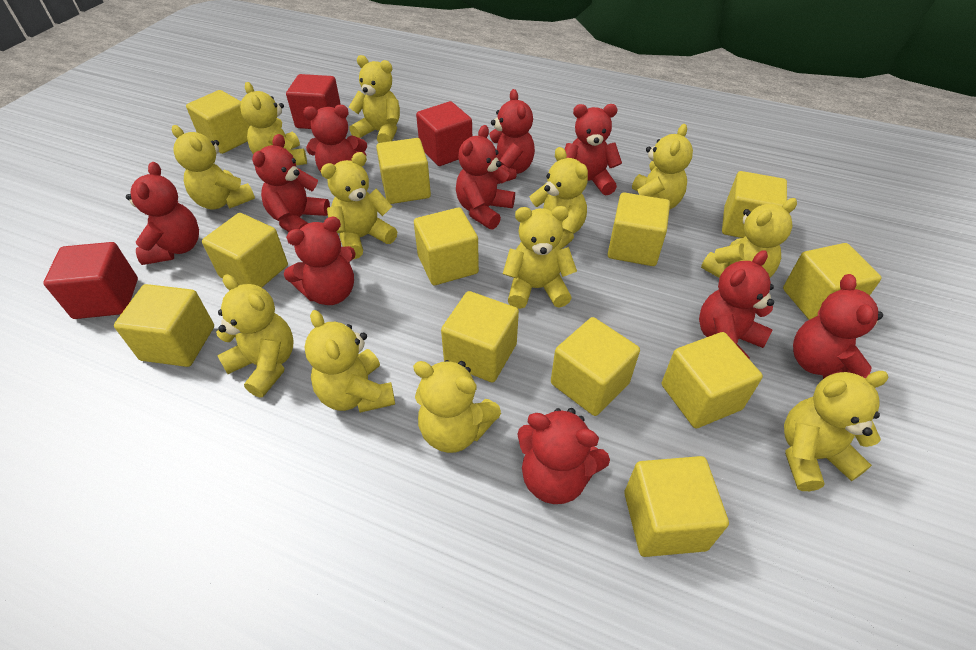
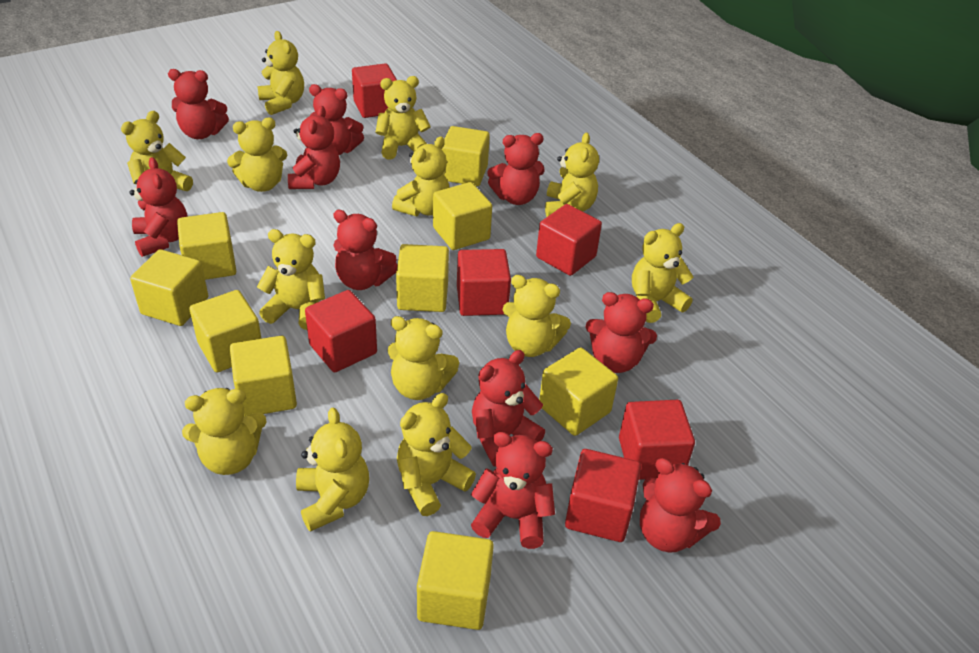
red cube: [43,242,138,319] [286,74,341,129] [416,101,472,166] = 3 -> [305,290,377,372] [352,63,397,118] [457,249,511,316] [536,204,602,276] [565,449,641,542] [619,400,695,480] = 6
yellow cube: [114,284,214,367] [186,90,250,154] [202,213,288,288] [376,138,431,204] [414,207,479,285] [441,291,519,382] [551,317,640,416] [608,192,670,266] [624,456,729,557] [662,332,763,428] [722,171,787,238] [783,243,882,320] = 12 -> [130,249,209,326] [177,212,236,280] [189,290,262,372] [230,336,297,417] [396,244,449,312] [417,531,494,630] [433,182,492,250] [442,126,490,186] [539,347,618,436] = 9
yellow teddy bear: [172,125,255,209] [216,274,294,398] [240,82,307,166] [305,310,395,413] [321,152,397,259] [349,55,400,143] [413,360,501,453] [503,206,577,309] [529,147,588,250] [632,124,693,210] [701,198,797,278] [784,371,888,491] = 12 -> [121,111,193,191] [182,388,267,475] [227,117,287,192] [257,31,304,115] [257,229,325,330] [296,408,369,532] [375,76,431,160] [387,316,459,400] [392,136,449,216] [397,393,476,516] [502,275,571,357] [545,133,599,217] [632,223,693,323] = 13

